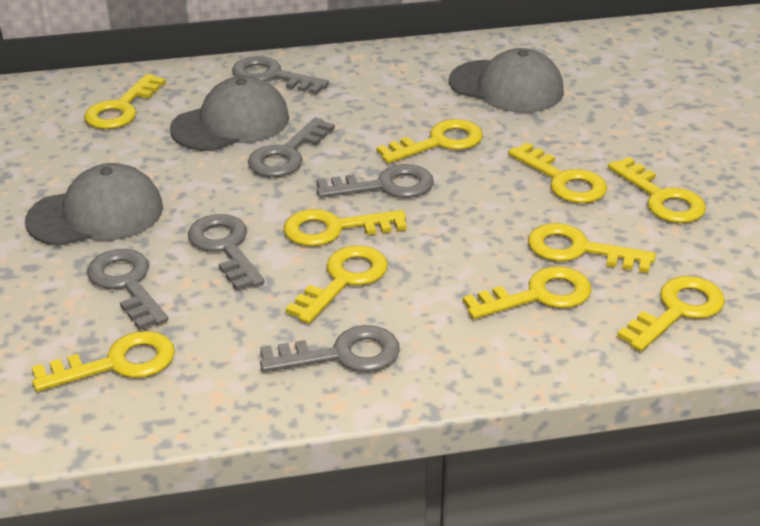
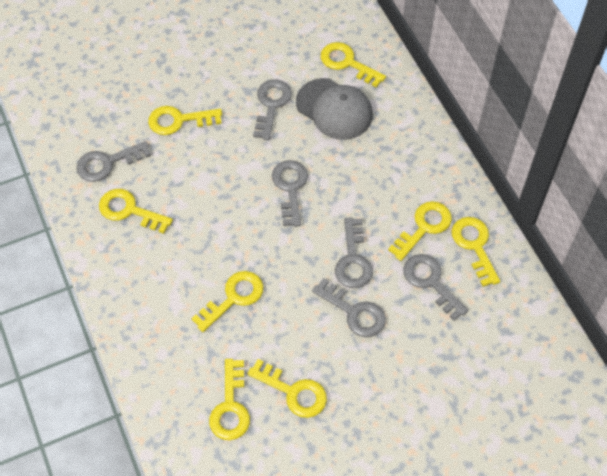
grey cap: [25,163,163,246] [170,76,289,151] [449,48,564,113] = 3 -> [296,78,373,140] = 1
yellow key: [32,331,175,392] [84,74,166,129] [284,209,407,246] [286,245,388,324] [377,119,483,163] [463,266,591,319] [508,142,607,203] [528,223,656,273] [608,157,706,223] [617,276,725,351] = 10 -> [99,189,173,234] [148,106,222,135] [191,271,263,332] [209,359,250,440] [247,359,327,418] [321,42,386,88] [388,201,452,261] [452,217,500,287] = 8

